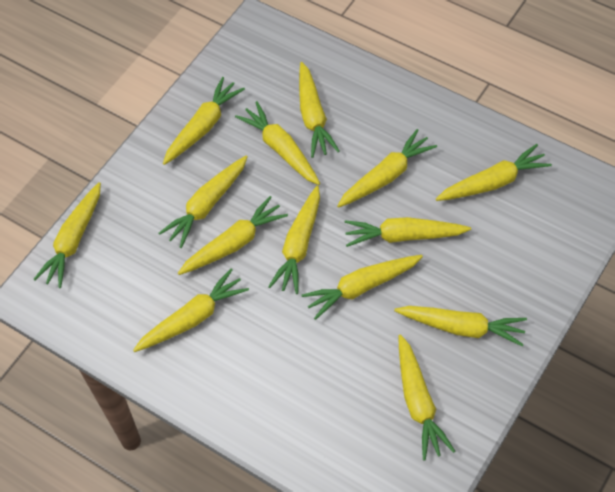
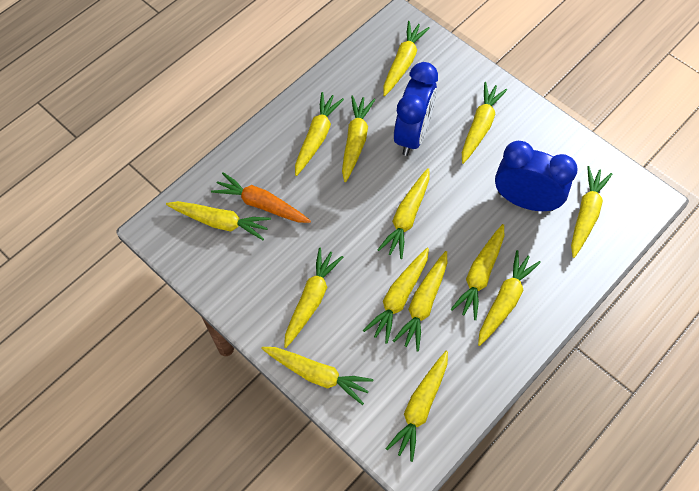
blue clock: none = 0 -> [394,62,438,156] [495,141,578,211] = 2
orange carrot: none = 0 -> [211,172,311,223] = 1

